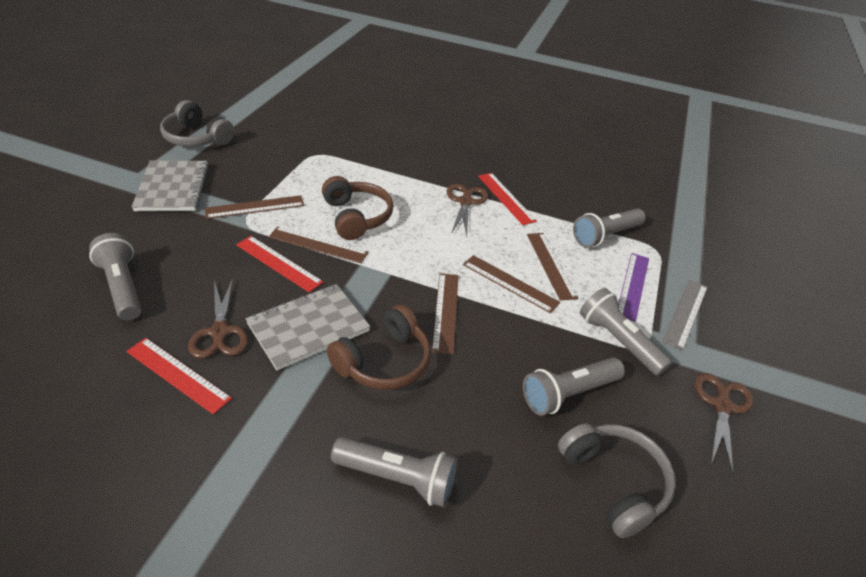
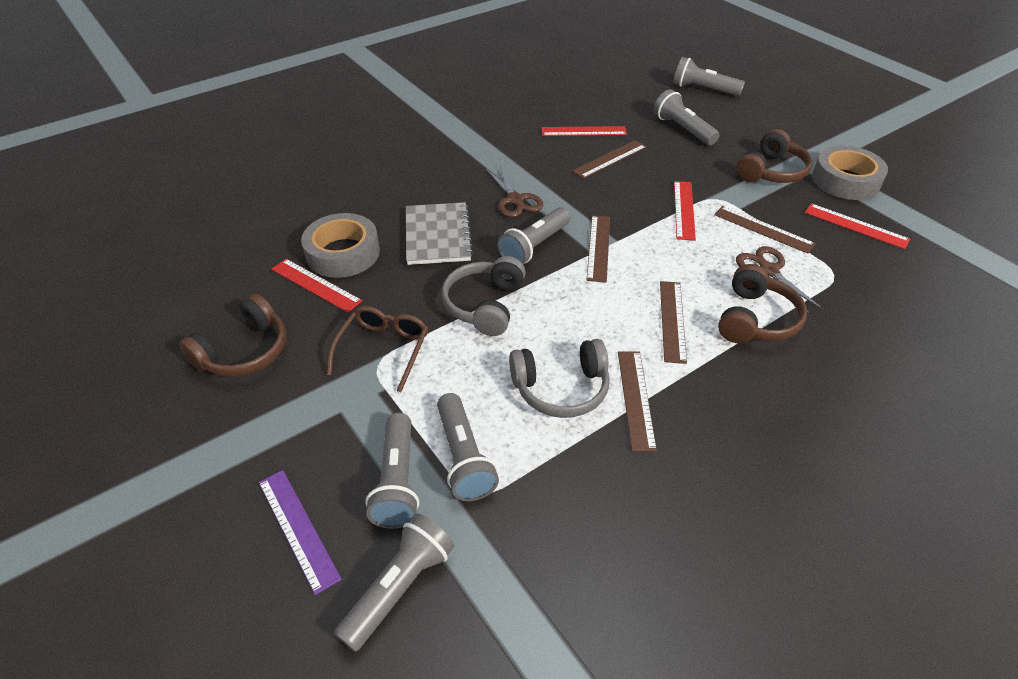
brown glasses: none = 0 -> [327,306,428,393] = 1
brown headphones: [322,176,393,240] [327,305,431,390] = 2 -> [179,294,286,377] [718,264,807,343] [736,129,812,183] = 3
brown scissors: [188,278,248,359] [447,184,488,236] [694,373,753,474] = 3 -> [486,165,543,217] [736,246,824,314] = 2
grey flashlight: [89,233,142,320] [331,437,458,507] [523,358,625,416] [573,209,646,248] [580,288,672,376] = 5 -> [334,514,454,652] [365,413,419,529] [437,393,499,501] [497,207,570,264] [654,89,720,145] [673,57,745,96] = 6
grey notebook: [132,161,209,211] [246,284,370,371] = 2 -> [406,202,473,265] = 1
grey ruler: [662,280,708,351] = 1 -> none = 0
grey tape: none = 0 -> [301,213,380,278] [812,146,888,200] = 2
red ruler: [126,338,232,415] [236,236,323,293] [478,173,537,225] = 3 -> [271,259,362,312] [541,126,627,136] [674,181,696,241] [805,203,910,249] = 4

